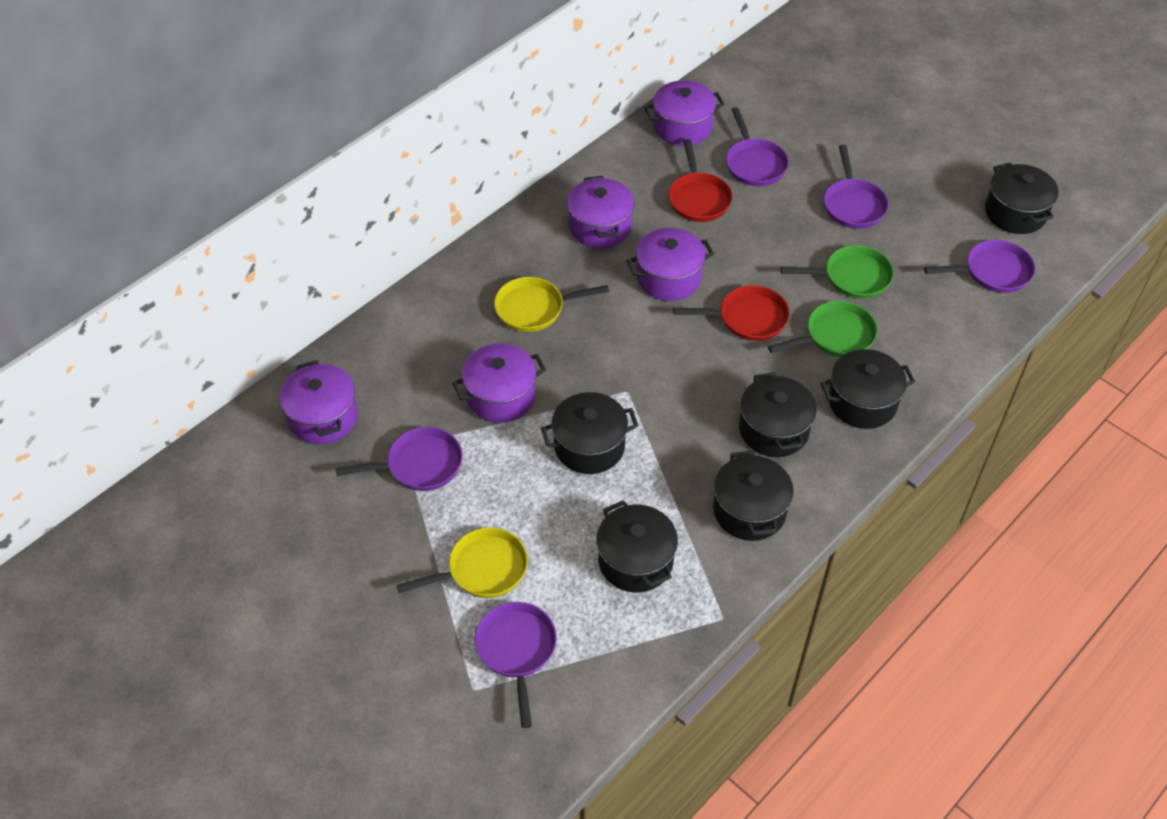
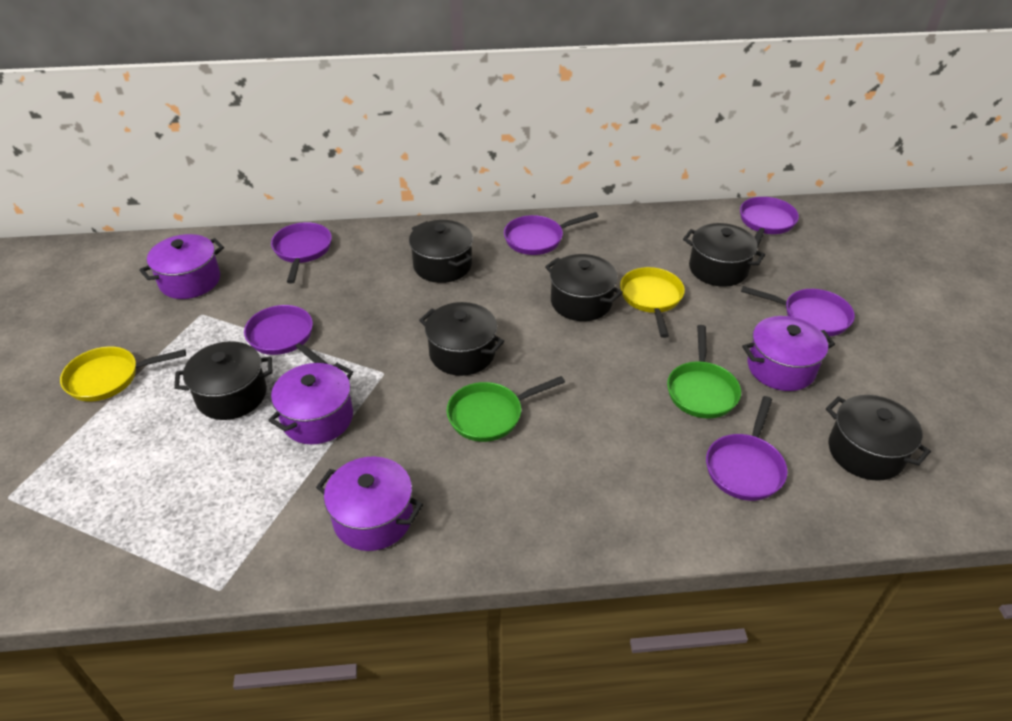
purple pan: [335,427,462,491] [475,602,557,728] [726,107,789,186] [824,145,889,229] [924,240,1035,293] = 5 -> [244,305,327,364] [271,222,332,284] [504,212,598,255] [706,396,788,501] [740,197,799,248] [741,286,855,336] = 6
purple pot: [279,360,358,444] [452,343,546,423] [567,176,635,249] [627,228,714,301] [644,80,725,146] = 5 -> [139,234,224,299] [268,363,353,444] [316,456,423,551] [742,316,835,391] = 4
red pan: [668,139,733,222] [673,285,790,341] = 2 -> none = 0

